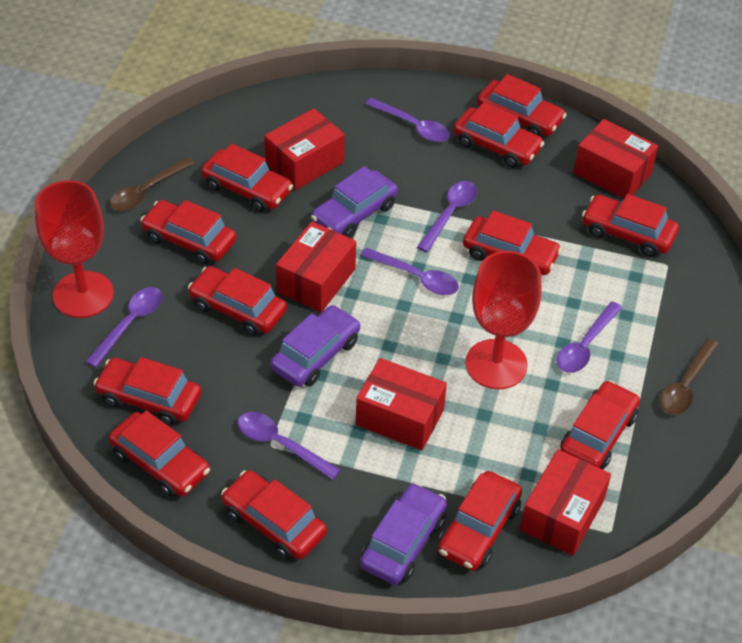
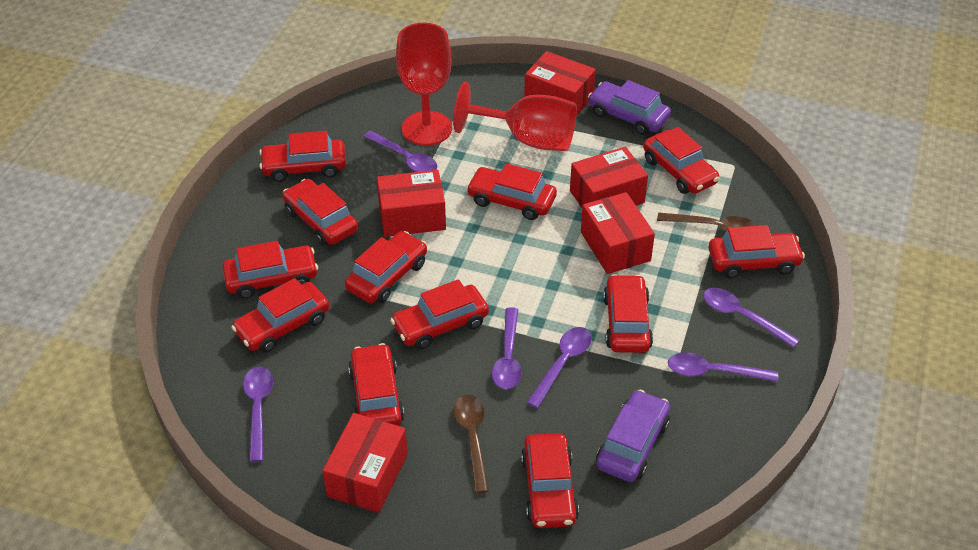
purple car: [270,305,360,387] [311,166,398,238] [360,483,447,585] = 3 -> [588,80,671,135] [596,390,670,482] = 2

